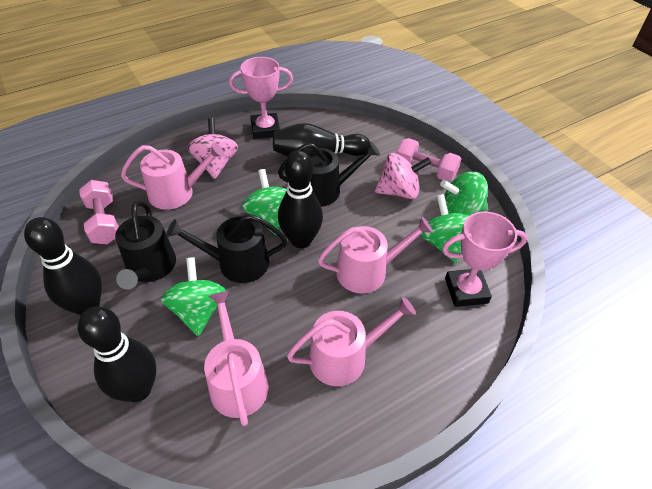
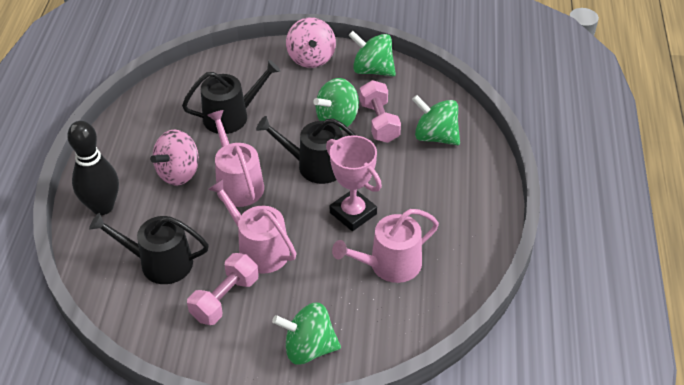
black bowling pin: [24,217,102,315] [78,307,156,402] [273,123,370,157] [278,150,323,248] = 4 -> [67,121,119,215] = 1
pink trophy: [229,57,293,139] [442,212,527,307] = 2 -> [326,135,382,231] = 1
pink watering can: [121,143,225,210] [204,291,269,426] [287,297,416,386] [318,217,433,294] = 4 -> [207,110,264,207] [208,179,296,274] [332,209,439,283] = 3

